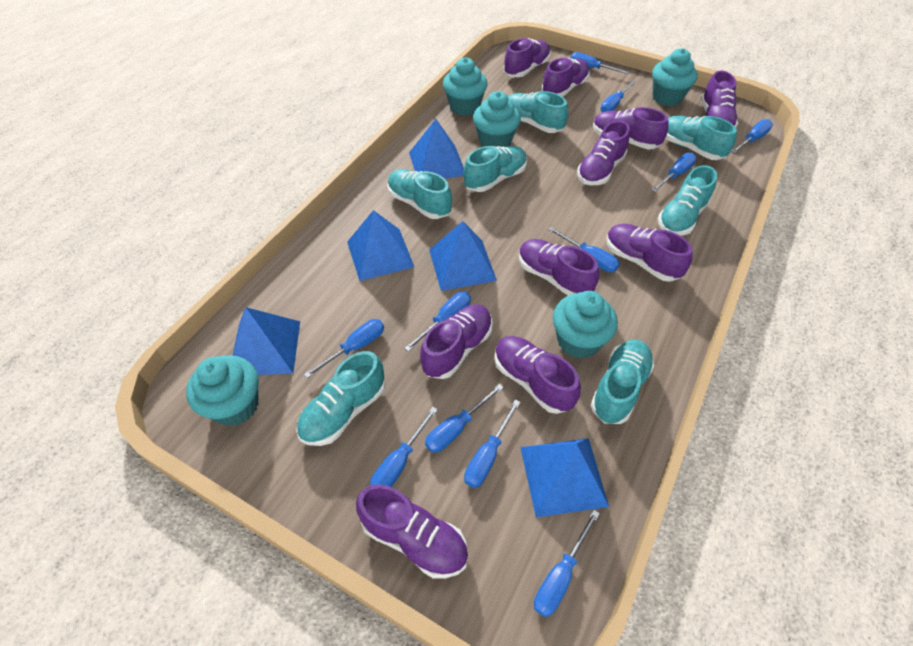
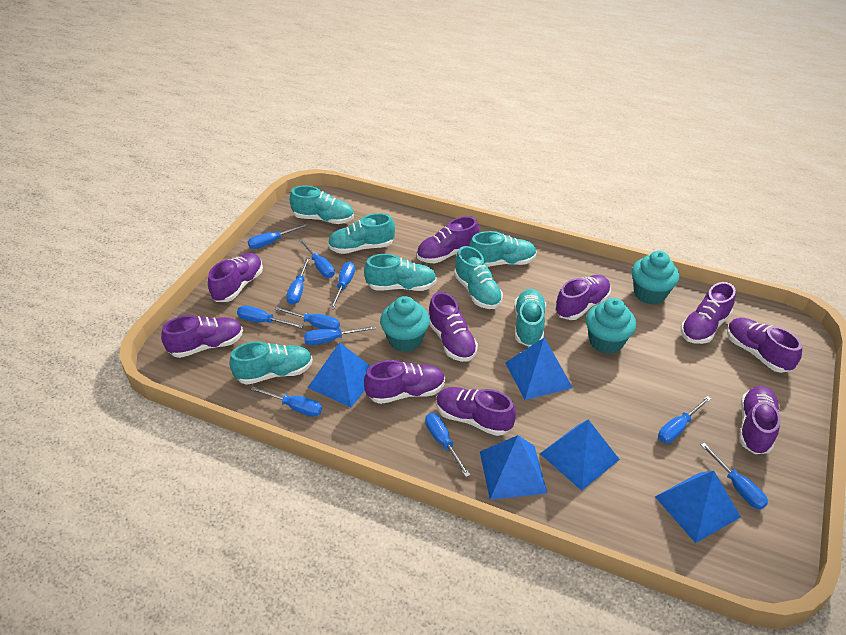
turquoise cupcake: [186,355,259,426] [443,57,488,116] [473,91,521,147] [553,291,618,359] [652,48,698,106] = 5 -> [380,296,430,352] [586,298,636,354] [632,251,679,305] = 3

